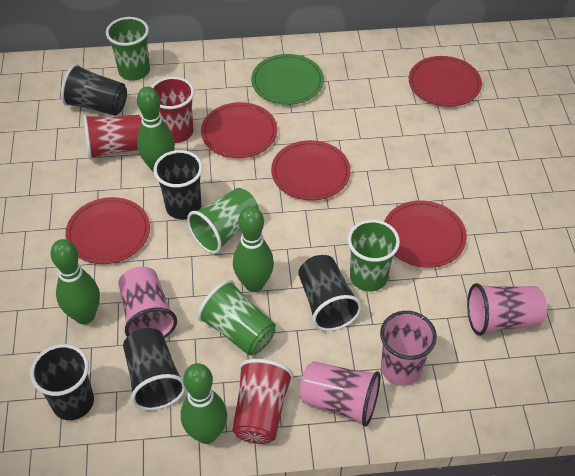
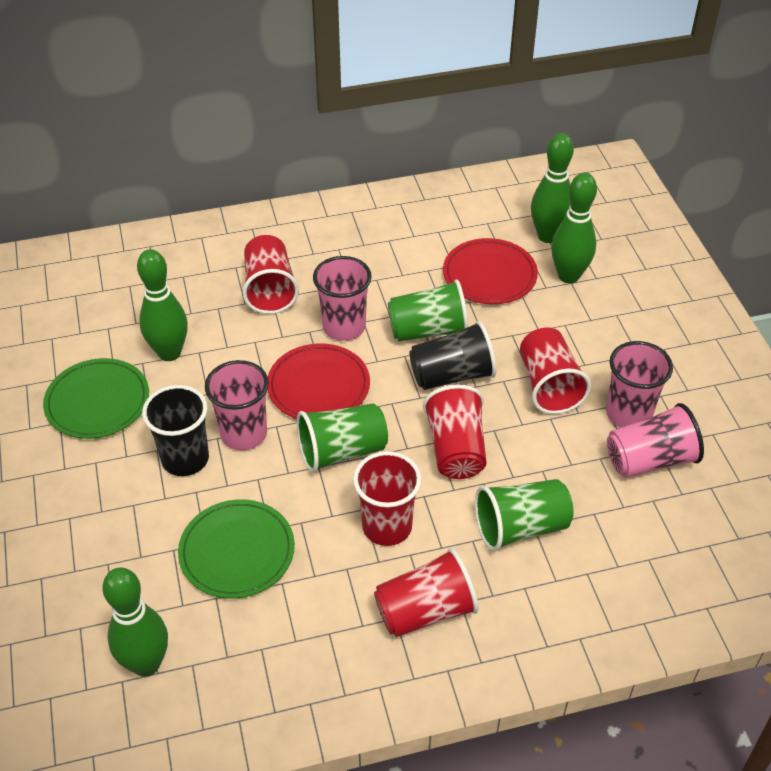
black cup: [30,344,94,420] [61,64,127,116] [123,328,186,410] [154,150,203,219] [298,255,362,331] = 5 -> [142,385,209,476] [409,321,496,390] = 2
green cup: [106,17,150,81] [187,188,259,254] [197,280,276,356] [348,220,400,291] = 4 -> [297,403,388,473] [388,279,469,341] [475,479,574,551] = 3
green plate: [251,54,324,105] = 1 -> [43,358,149,439] [178,499,295,598] = 2
red cup: [83,115,142,160] [151,77,194,143] [232,359,293,444] = 3 -> [243,235,299,314] [353,451,422,546] [374,548,479,637] [423,384,487,479] [520,327,591,414] = 5
red plate: [65,197,150,264] [201,102,277,158] [271,140,351,201] [384,200,467,268] [409,56,482,107] = 5 -> [268,343,370,419] [443,238,538,304] = 2

